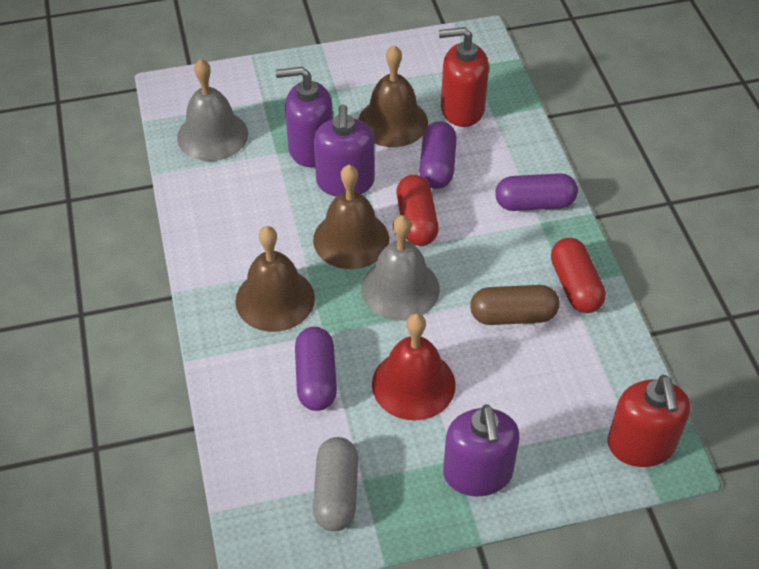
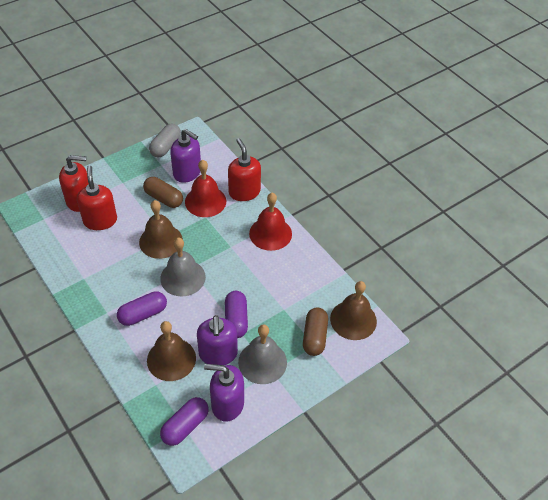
brown capsule: [470,285,560,325] = 1 -> [143,177,183,208] [303,307,328,356] = 2
red bell: [372,313,456,421] = 1 -> [185,160,226,217] [249,193,292,251] = 2
red capsule: [396,175,439,246] [551,238,606,313] = 2 -> none = 0
red soap dispenser: [439,27,489,127] [607,375,691,467] = 2 -> [59,155,89,212] [77,166,117,230] [228,138,261,201] = 3

